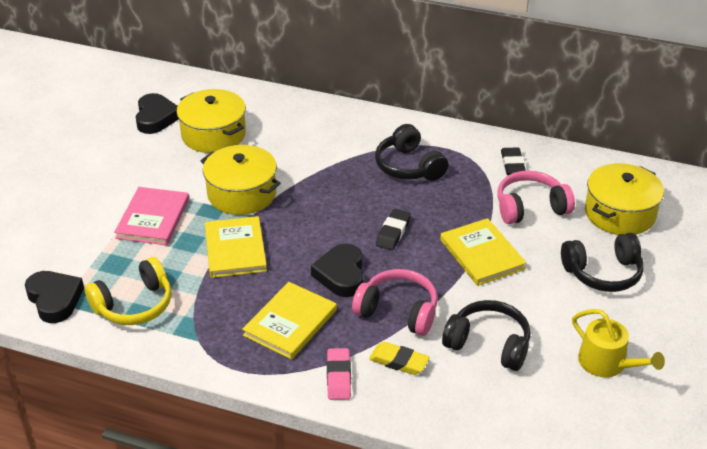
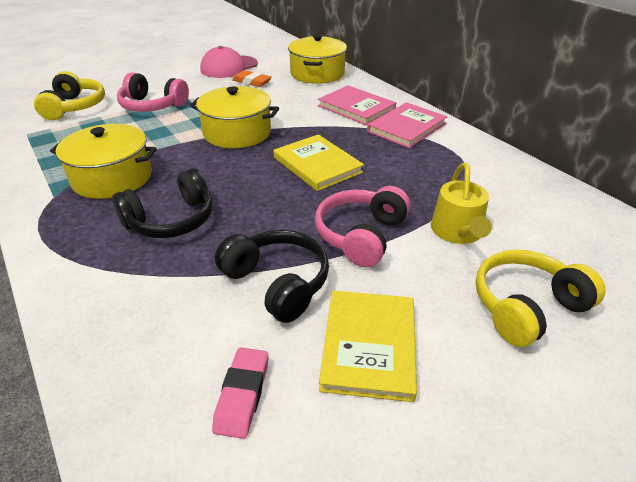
black eraser: [376,209,411,250] [501,147,526,175] = 2 -> none = 0
black headphones: [375,124,449,181] [442,300,530,371] [561,233,644,292] = 3 -> [112,168,213,238] [215,230,329,323] = 2
black heart: [25,271,84,323] [136,93,179,134] [311,244,363,297] = 3 -> none = 0
orange eraser: none = 0 -> [232,70,272,87] = 1
pink book: [114,187,189,245] = 1 -> [318,85,396,125] [367,102,447,148] = 2
pink cap: none = 0 -> [200,46,258,78] = 1
yellow book: [205,216,267,278] [242,282,337,360] [440,218,527,286] = 3 -> [274,134,364,191] [319,290,417,402] = 2
yellow eraser: [369,342,430,375] = 1 -> none = 0
yellow headphones: [85,257,172,325] = 1 -> [34,71,105,120] [475,249,605,347] = 2

